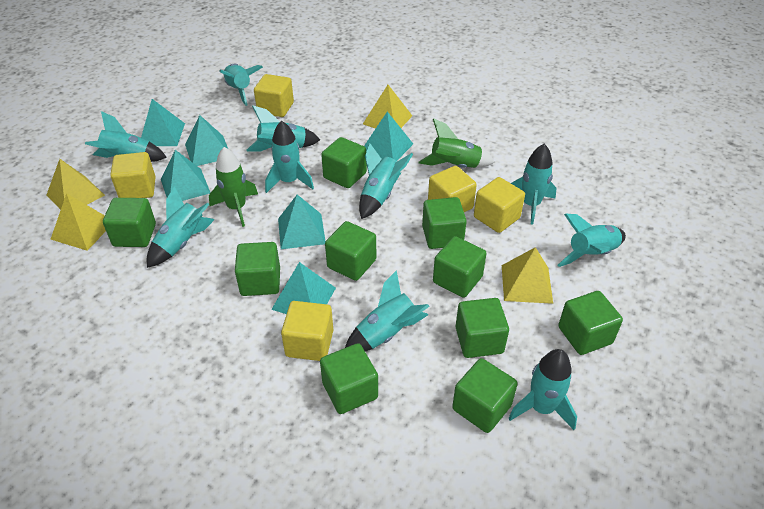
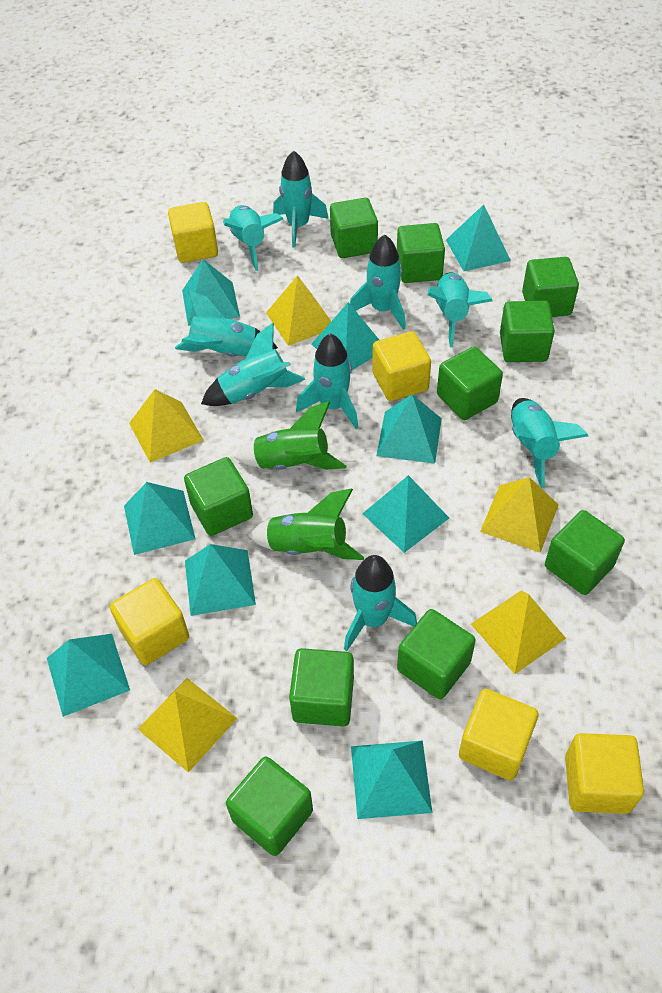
turquoise pyramid: [141,99,185,146] [161,150,211,201] [185,115,228,166] [271,262,336,314] [278,195,326,249] [364,112,413,161] = 6 -> [47,634,130,717] [124,482,196,555] [182,259,240,326] [185,544,256,616] [312,302,379,370] [351,740,432,819] [362,475,449,553] [376,394,442,464] [446,205,511,271] = 9
turquoise rocket: [85,111,167,162] [147,186,215,268] [219,64,263,106] [246,106,320,152] [265,121,314,193] [345,270,430,352] [359,144,413,219] [508,349,577,430] [511,144,557,224] [557,214,626,267] = 10 -> [175,290,278,357] [201,323,305,406] [223,205,283,271] [273,150,329,248] [296,333,358,429] [344,555,417,651] [350,234,406,330] [428,272,493,348] [511,398,588,488] = 9
yellow pyramid: [47,159,105,210] [50,193,106,251] [363,85,412,129] [502,247,553,304] = 4 -> [129,389,204,463] [138,678,237,773] [266,275,331,346] [471,590,566,674] [480,477,558,553] = 5

